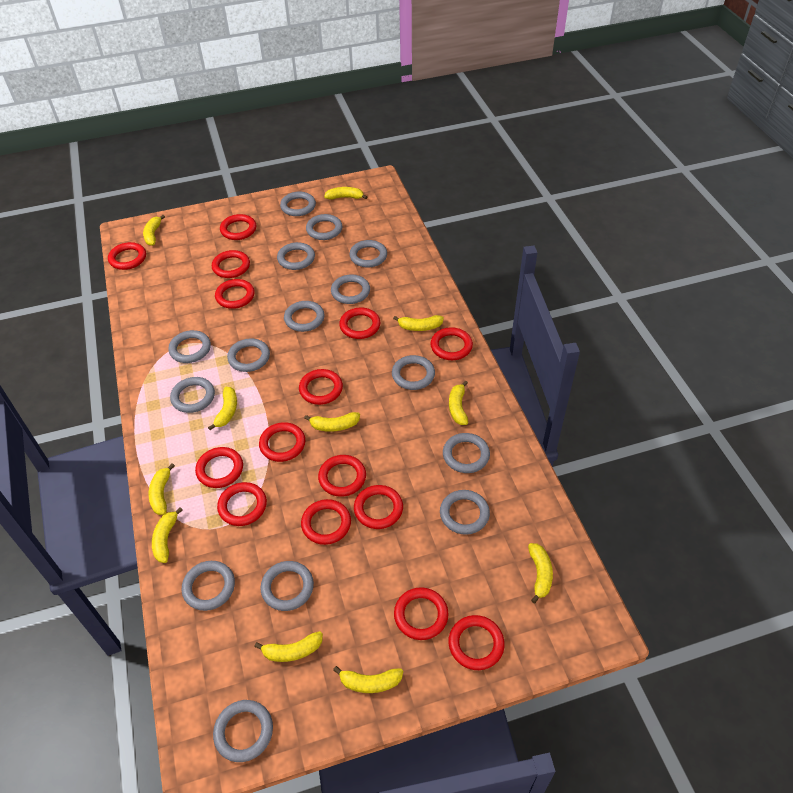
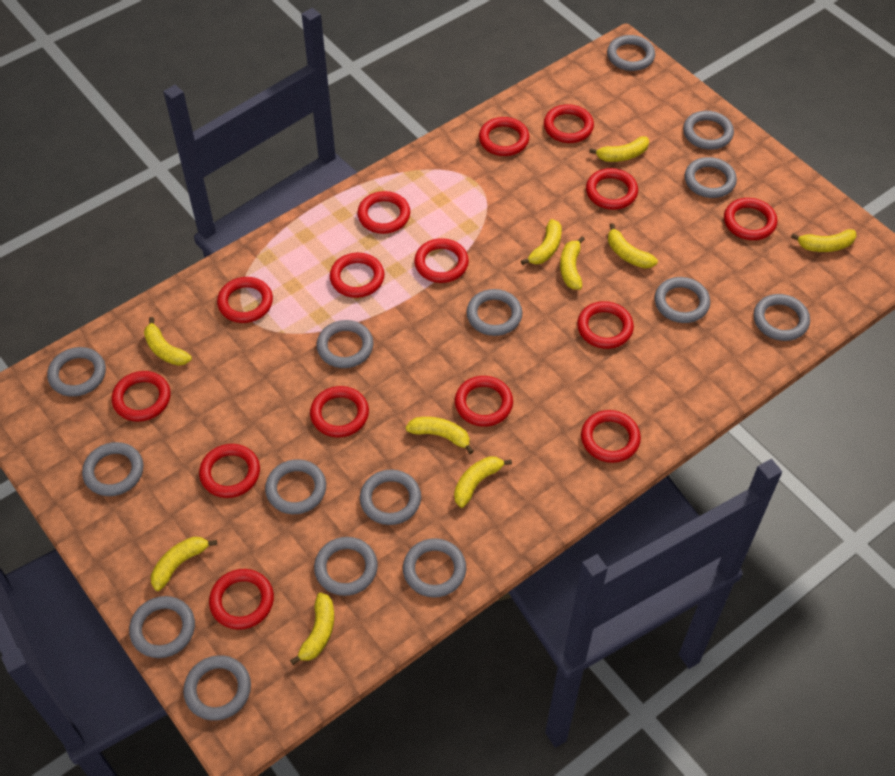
yellow banana: [143,215,165,246] [148,463,175,515] [152,507,183,563] [208,387,237,430] [254,631,323,662] [304,412,360,432] [324,187,367,200] [333,666,403,693] [393,315,444,331] [449,381,468,425] [528,543,553,603] = 11 -> [144,317,192,366] [151,537,217,591] [290,593,334,665] [406,417,474,454] [454,456,512,508] [521,219,562,265] [560,236,585,290] [589,136,649,162] [608,223,658,268] [791,229,857,252] = 10

